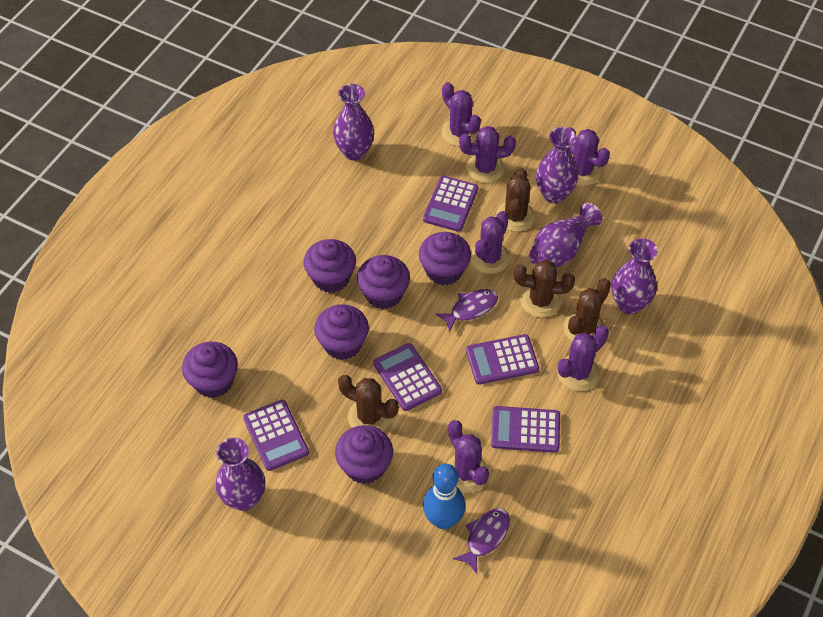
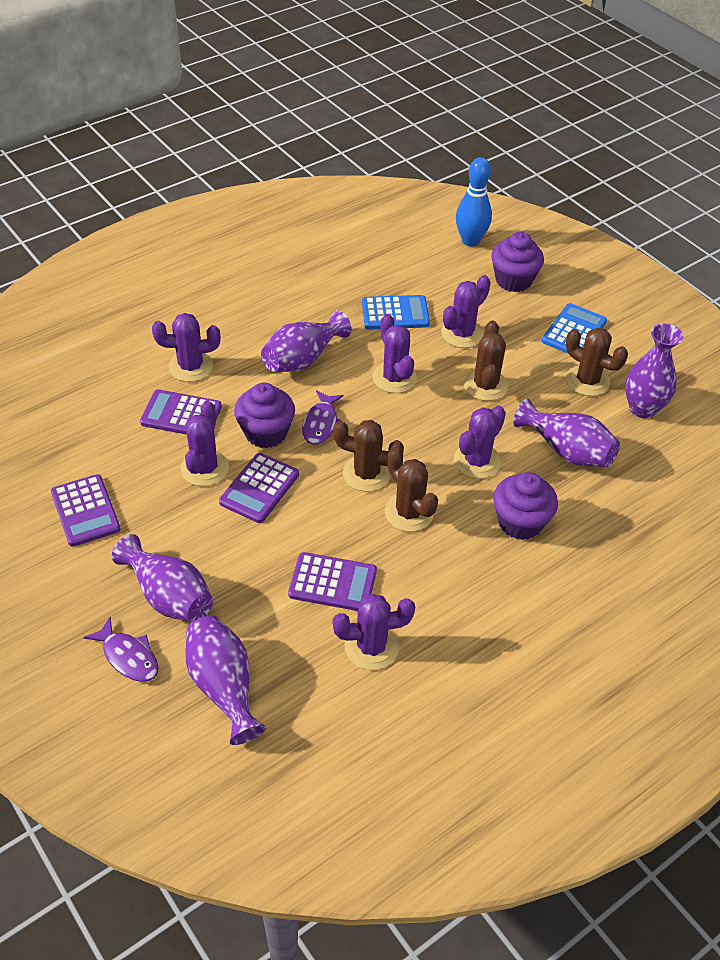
blue calculator: none = 0 -> [362,295,430,329] [542,303,607,354] = 2
purple calculator: [243,400,309,471] [373,343,442,411] [423,176,478,232] [466,334,539,385] [491,406,560,453] = 5 -> [51,474,121,547] [140,389,222,435] [219,453,299,523] [288,552,377,611] = 4
purple cupcake: [182,342,238,398] [304,239,356,293] [314,304,369,360] [335,425,393,484] [357,255,410,309] [419,232,471,286] = 6 -> [234,383,295,448] [491,232,544,292] [493,472,558,540] = 3

